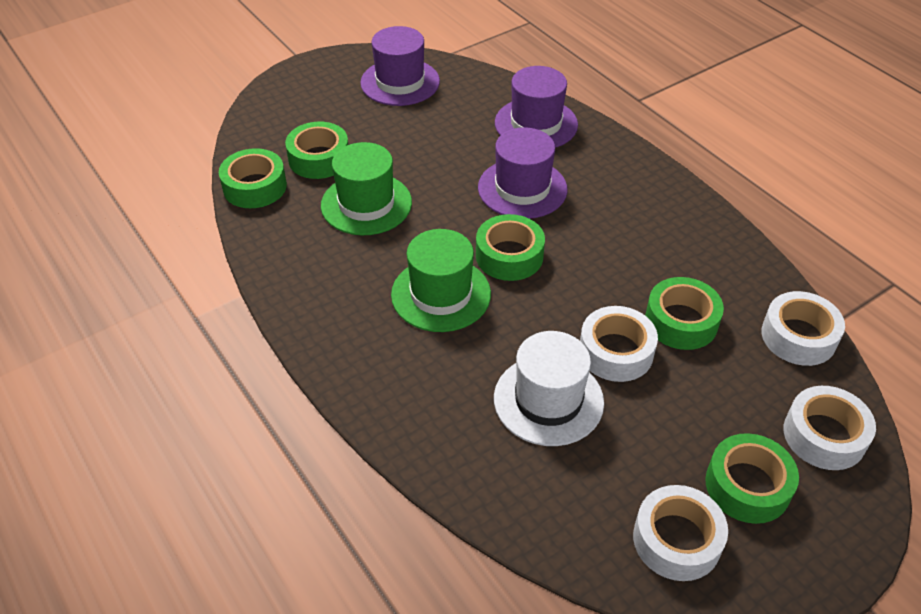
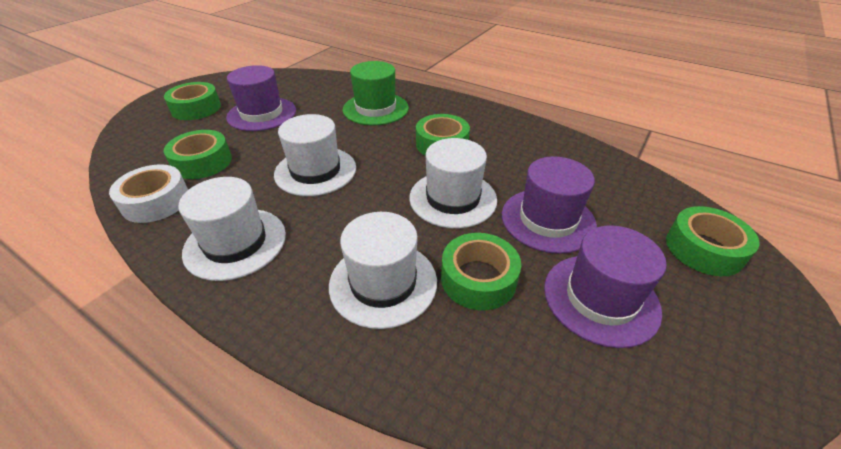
green hat: [321,142,412,235] [391,229,491,332] = 2 -> [343,61,409,125] = 1
white hat: [494,331,604,446] = 1 -> [178,177,286,281] [274,114,356,196] [329,212,437,329] [409,138,497,228] = 4
white tape: [580,306,658,382] [633,485,728,581] [761,291,845,366] [783,386,876,470] = 4 -> [109,164,188,223] = 1

